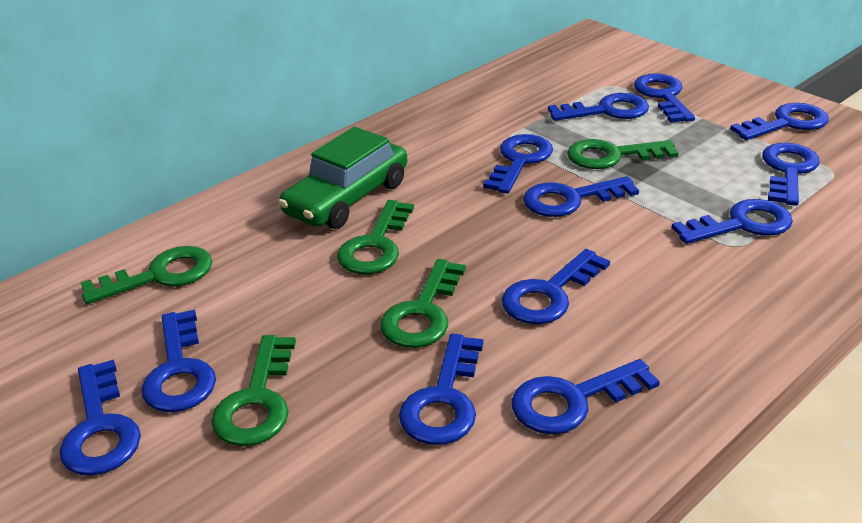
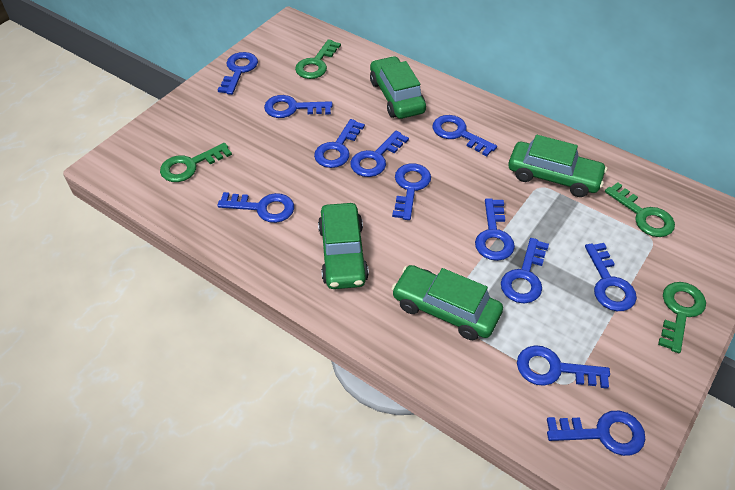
green car: [278,127,407,229] = 1 -> [318,203,369,289] [370,56,426,119] [391,265,503,340] [508,135,607,197] = 4
green key: [81,246,212,304] [211,335,296,446] [337,200,414,274] [380,259,466,348] [567,139,678,169] = 5 -> [160,143,232,182] [295,39,341,79] [605,182,675,237] [658,282,706,353] = 4

